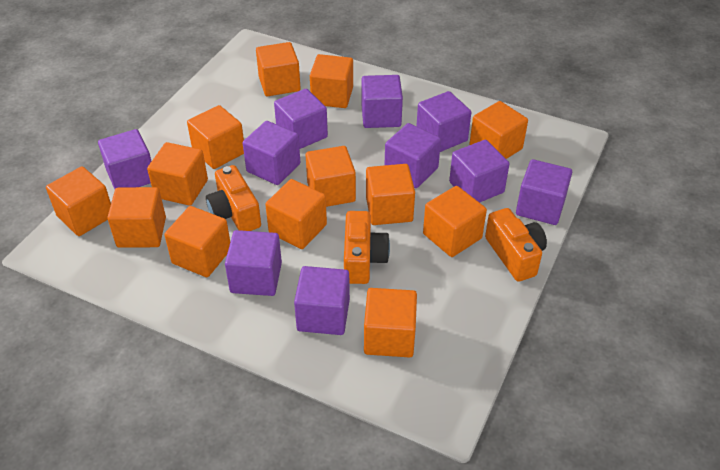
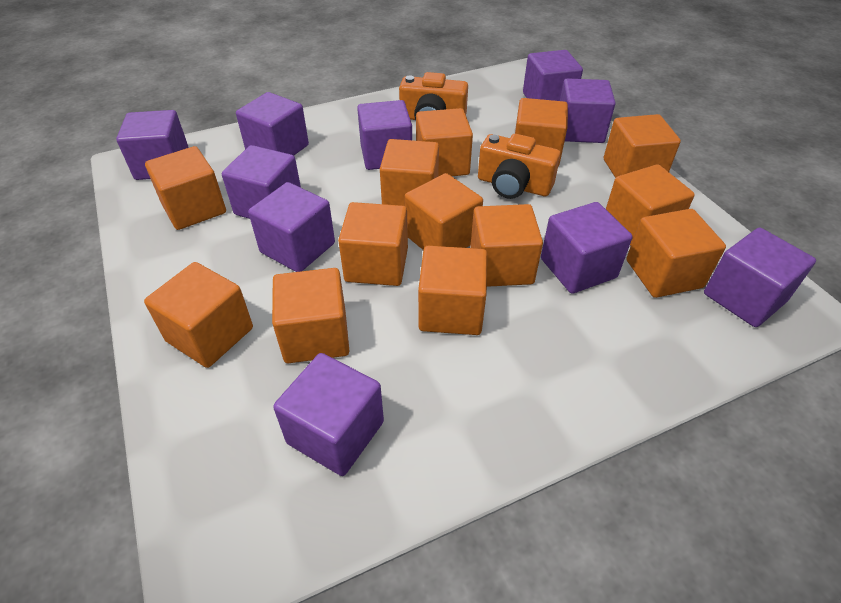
orange camera: [206,165,261,231] [344,211,390,284] [485,208,547,282] = 3 -> [399,72,468,120] [478,134,561,199] = 2

